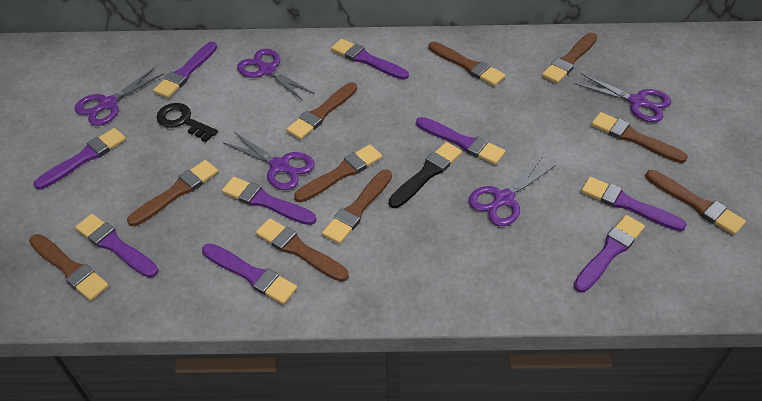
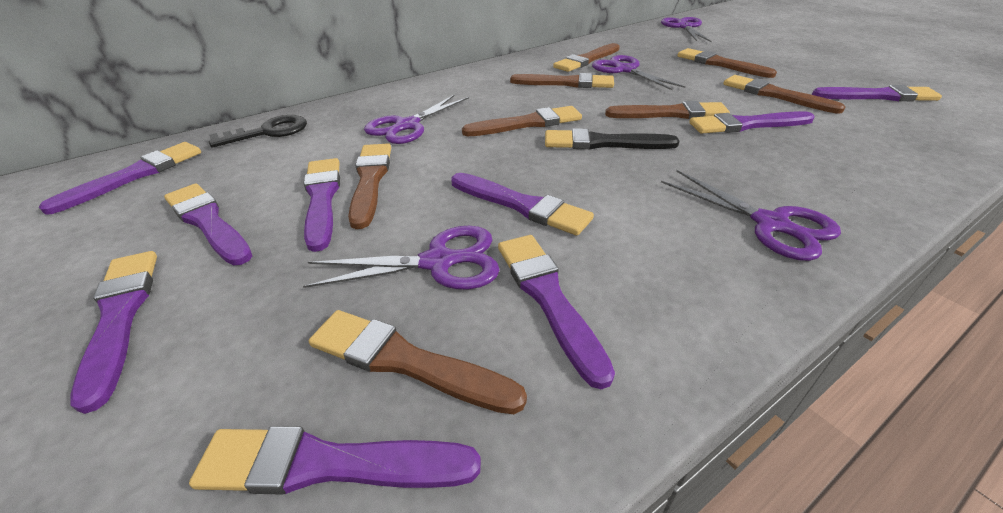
brown brush: [29,234,109,301] [127,160,218,226] [256,218,349,282] [286,82,357,140] [294,144,382,202] [322,169,392,244] [428,42,505,86] [542,33,597,83] [591,112,688,163] [645,170,746,235] = 10 -> [309,310,527,414] [348,143,391,229] [462,106,582,136] [510,73,614,88] [553,43,620,72] [605,101,730,119] [677,48,777,78] [723,75,845,114] = 8

